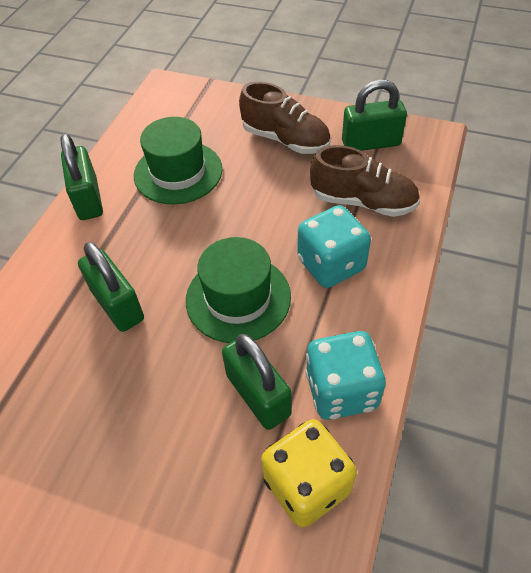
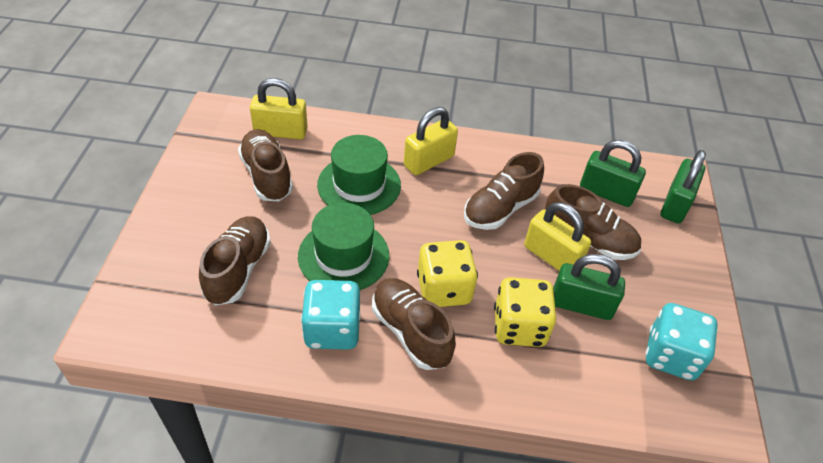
brown shoe: [239,82,331,154] [310,145,420,217] = 2 -> [199,216,271,305] [238,129,293,201] [372,278,456,370] [464,152,544,230] [545,184,641,260] = 5
green padlock: [61,134,103,220] [78,242,144,332] [222,334,292,430] [342,80,407,151] = 4 -> [553,254,625,320] [580,140,646,207] [661,150,706,224] = 3
yellow dice: [261,419,357,527] = 1 -> [417,240,478,307] [494,277,556,347] = 2
yellow padlock: none = 0 -> [250,78,308,139] [404,107,458,175] [524,202,591,271] = 3

